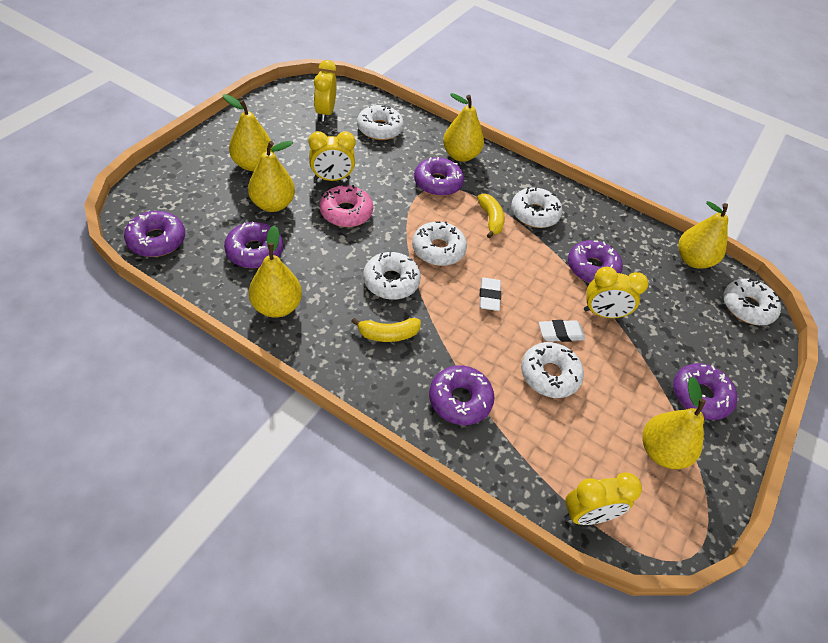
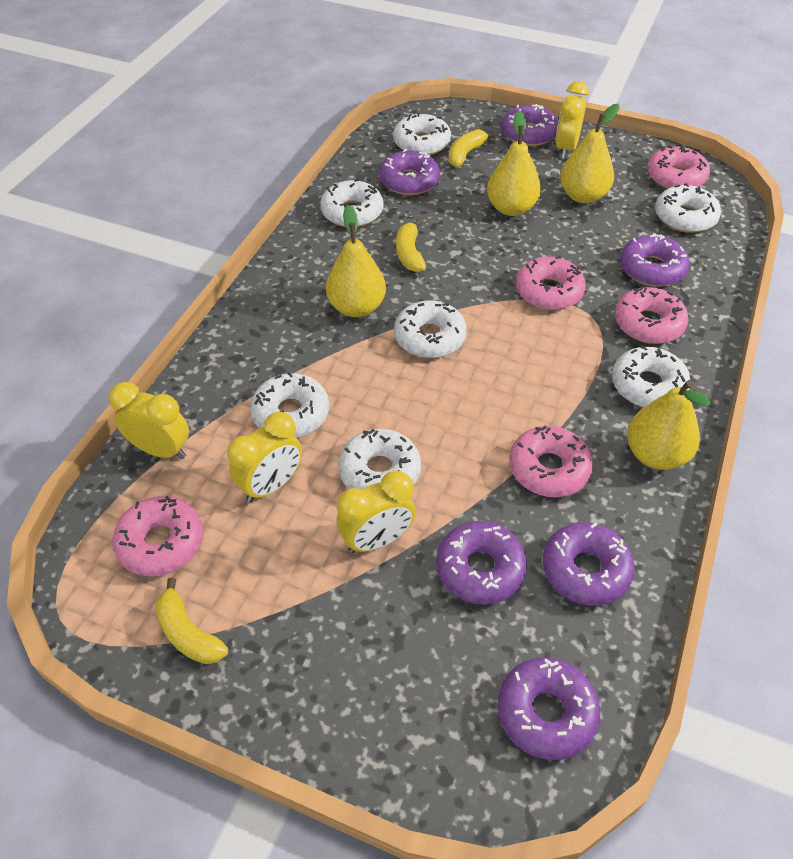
pink donut: [320,185,373,227] = 1 -> [112,496,203,576] [509,426,593,497] [516,256,586,310] [615,287,689,344] [648,145,710,189] = 5
white donut: [357,104,404,140] [363,252,421,300] [412,221,467,266] [511,187,562,228] [521,342,584,398] [723,278,781,325] = 6 -> [250,372,329,438] [320,179,383,227] [338,429,421,490] [393,113,451,155] [394,300,467,358] [612,346,690,407] [655,183,721,233] = 7
white eraser: [479,278,501,311] [539,320,586,342] = 2 -> none = 0
yellow banana: [351,318,421,342] [477,194,505,238] = 2 -> [155,578,228,664] [396,219,426,272] [449,129,495,167] = 3
yellow pear: [223,94,274,171] [248,141,295,212] [249,225,302,318] [443,93,484,162] [642,377,706,469] [678,201,728,269] = 6 -> [326,205,386,317] [487,111,541,216] [560,104,620,203] [627,380,711,470] = 4

